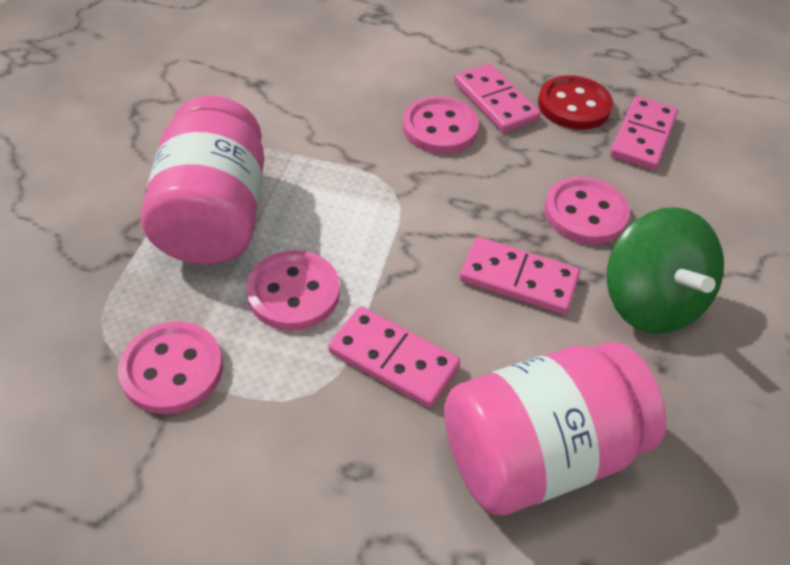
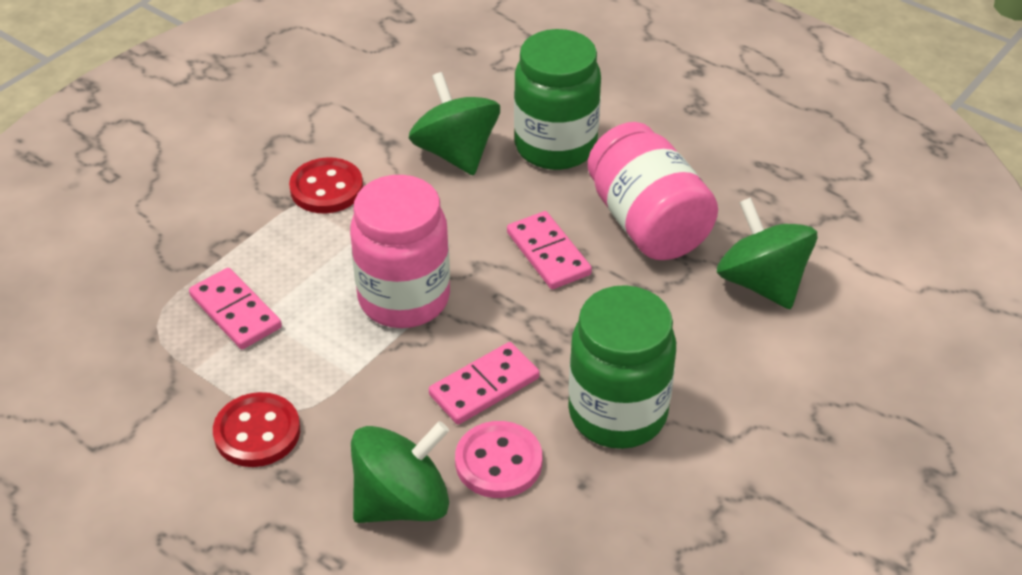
green jar: none = 0 -> [514,29,601,170] [568,285,676,449] = 2
green spinning top: [607,207,724,334] = 1 -> [351,421,449,523] [409,72,500,175] [717,197,817,309] = 3
pink button: [118,321,223,414] [246,250,340,331] [403,96,479,154] [544,177,630,244] = 4 -> [455,421,542,498] = 1
pink domino: [328,306,460,408] [454,63,541,133] [460,237,580,314] [610,96,678,170] = 4 -> [189,268,282,349] [429,342,540,425] [507,211,592,289] = 3
red button: [538,75,613,130] = 1 -> [213,392,300,467] [289,157,363,213] = 2

